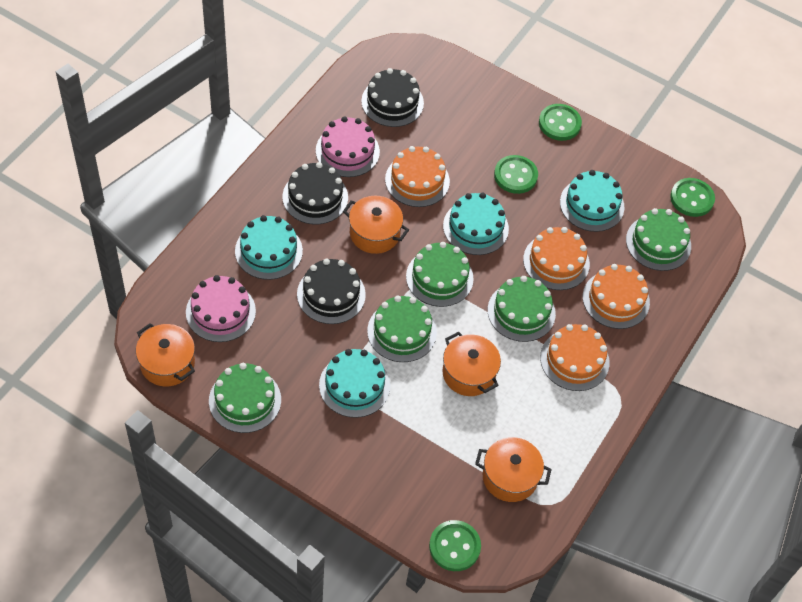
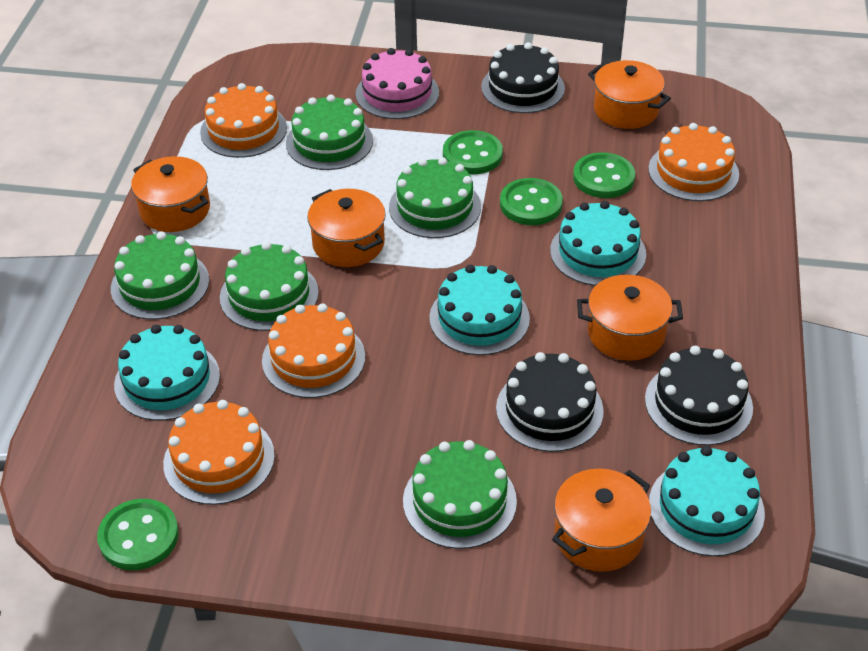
orange pot: [136,323,195,387] [343,196,409,254] [442,331,501,396] [475,437,552,502] = 4 -> [131,156,210,232] [307,189,386,267] [552,469,651,572] [577,275,683,361] [588,60,671,129] = 5
pink cake: [186,275,256,342] [316,116,380,177] = 2 -> [355,48,439,119] = 1

